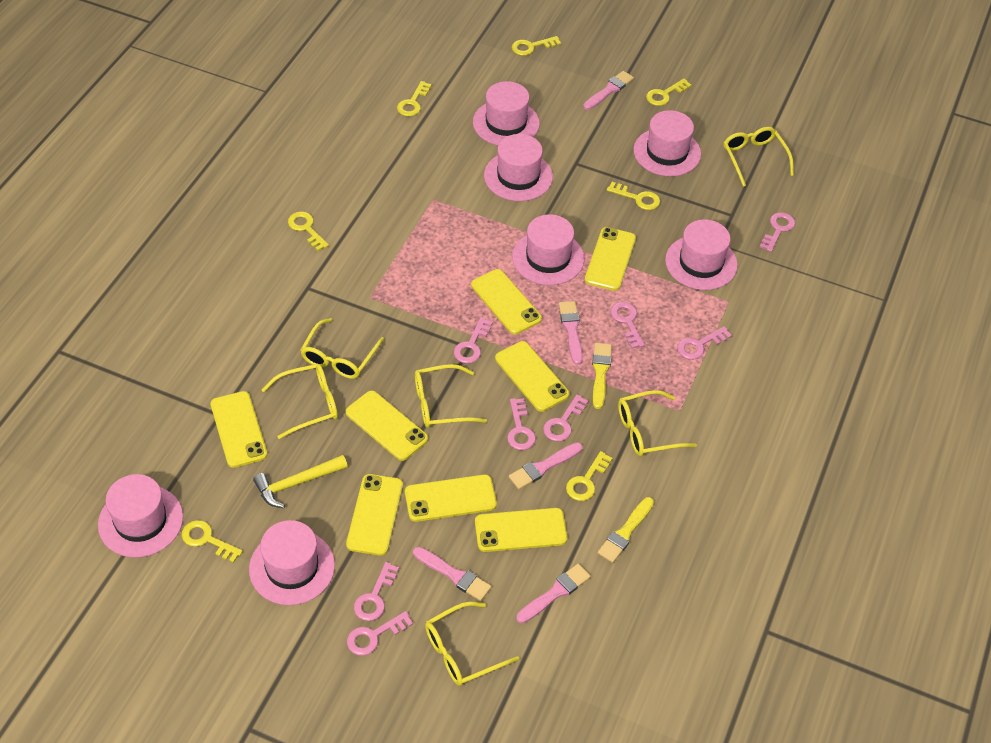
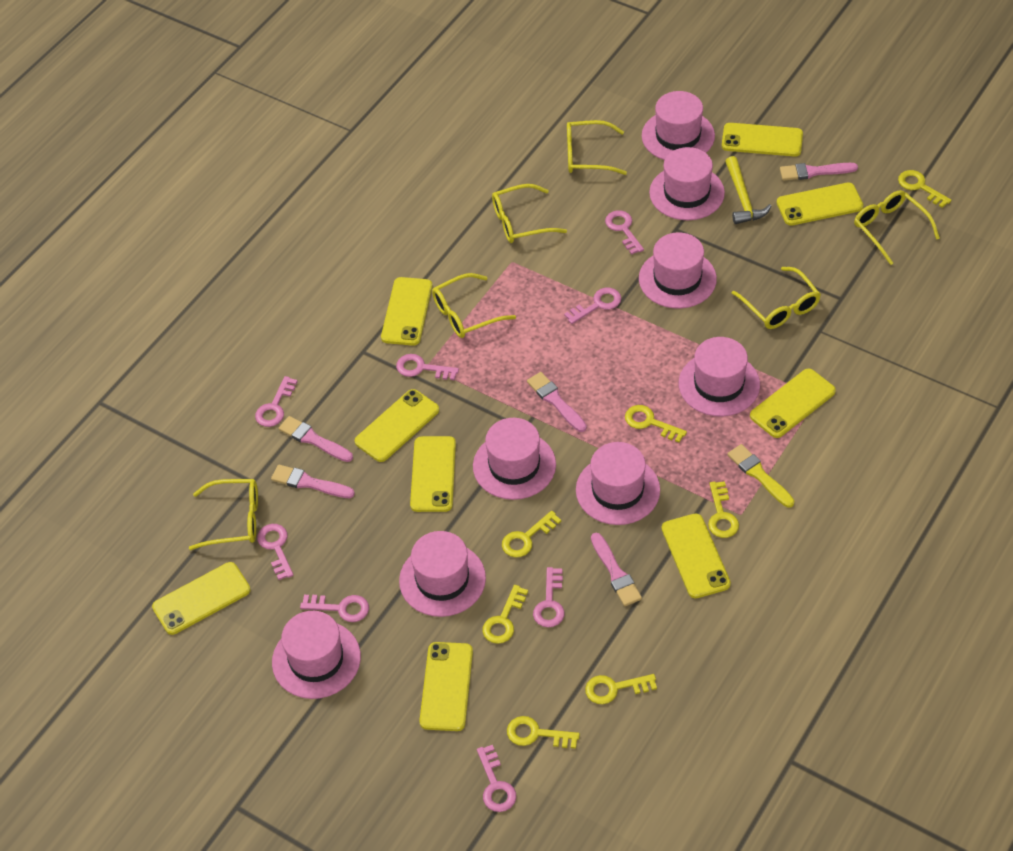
pink hat: [98,474,183,557] [249,520,335,605] [473,81,540,146] [484,134,553,201] [512,214,584,285] [633,110,701,176] [665,219,738,290] = 7 -> [272,611,361,699] [399,531,486,617] [473,418,556,500] [576,442,660,525] [639,232,717,309] [642,91,715,160] [649,147,725,220] [679,337,760,417] = 8
yellow brush: [592,343,612,409] [598,497,654,563] = 2 -> [727,444,794,508] = 1
yellow phone: [211,391,267,468] [346,391,428,461] [346,474,403,556] [405,475,497,522] [471,269,542,335] [475,508,567,552] [495,341,569,412] [585,227,636,291] = 8 -> [152,562,251,635] [354,389,439,462] [381,277,432,346] [410,436,456,512] [419,642,473,731] [662,513,731,598] [722,123,803,157] [750,368,836,438] [777,183,864,226] = 9

